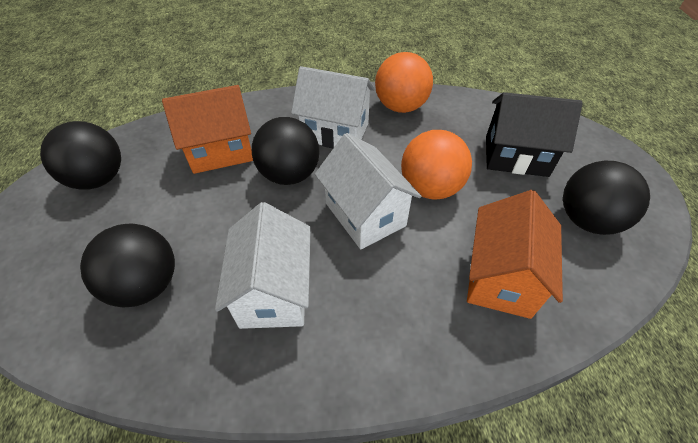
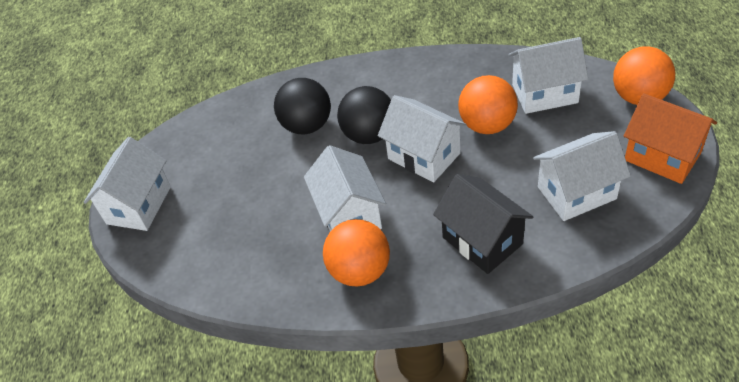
black ball: [40,121,121,190] [80,224,175,307] [252,117,320,185] [563,161,650,235] = 4 -> [274,78,331,134] [337,86,391,144] = 2
orange ball: [375,52,433,113] [401,130,472,200] = 2 -> [323,219,390,287] [458,75,518,134] [613,46,675,105] = 3
orange house: [162,85,253,174] [467,190,563,319] = 2 -> [624,93,717,184] = 1
white house: [215,202,311,329] [291,66,375,148] [315,133,421,249] = 3 -> [84,137,171,231] [304,145,386,232] [378,95,467,183] [509,37,588,114] [533,131,631,221] = 5

